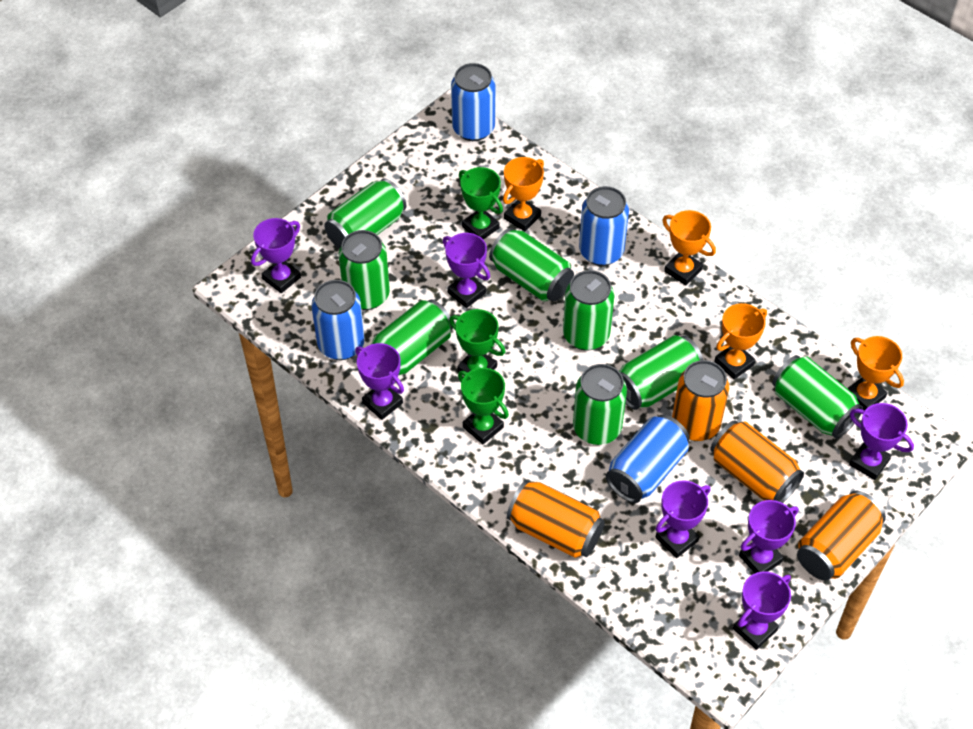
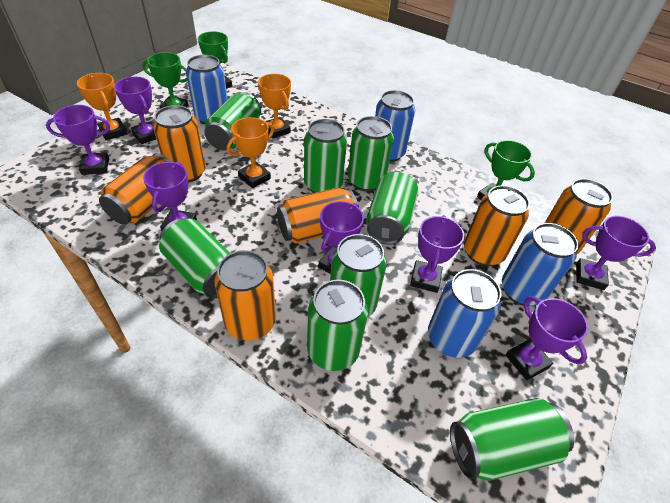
orange can: [507,480,605,558] [672,360,729,441] [710,420,804,503] [797,491,886,581] = 4 -> [99,153,171,225] [153,105,206,183] [214,250,276,340] [277,188,358,244] [464,185,530,266] [545,179,613,254] = 6
orange trophy: [503,157,544,231] [662,210,716,285] [714,303,767,380] [847,336,904,410] = 4 -> [77,73,128,140] [227,117,274,188] [258,74,291,139] = 3

